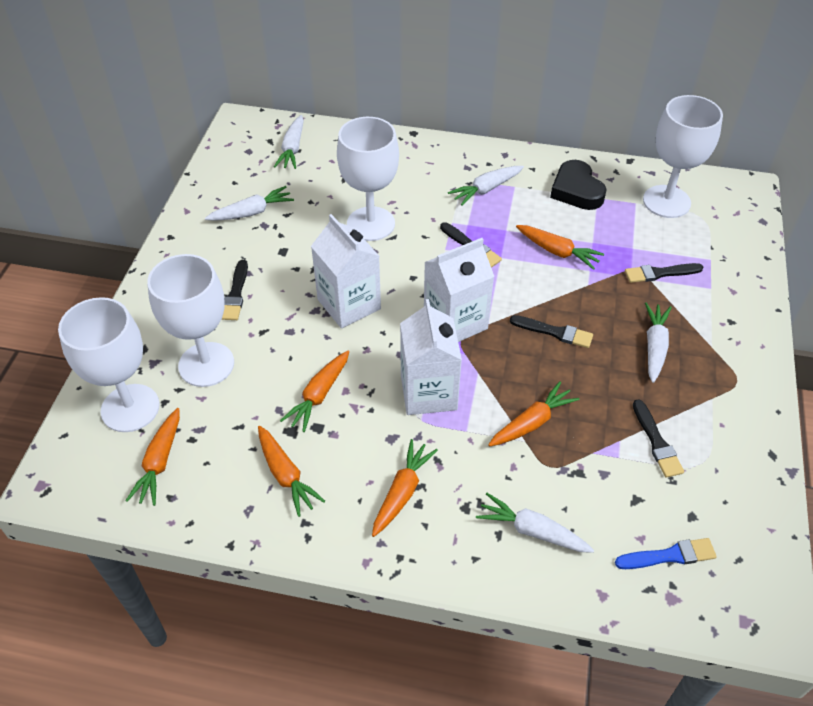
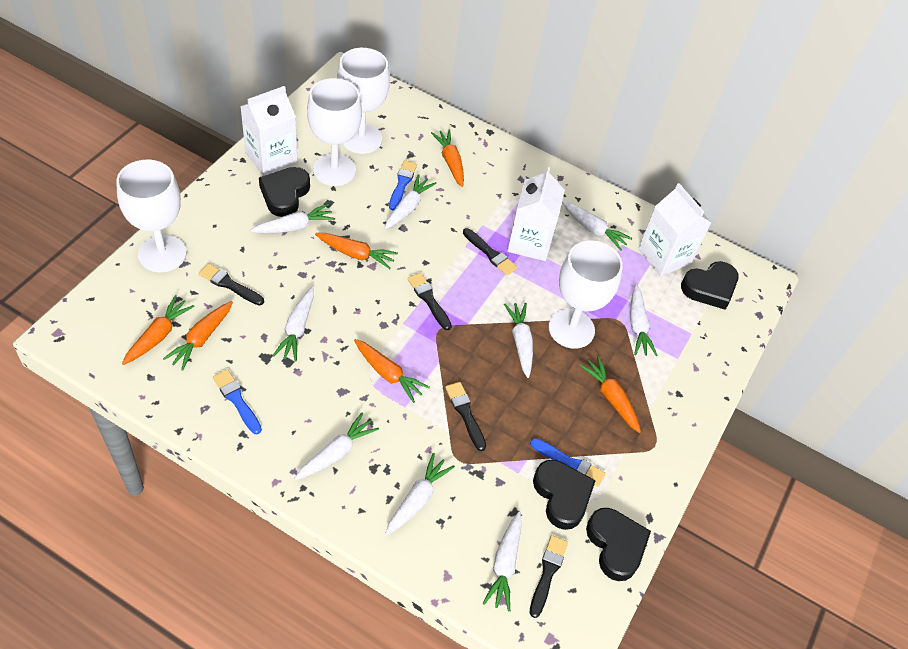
black heart: [550,160,607,210] = 1 -> [259,167,310,217] [533,460,596,530] [586,508,651,581] [681,261,739,310] = 4
blue brush: [615,538,717,569] = 1 -> [213,369,262,434] [389,160,417,210] [530,438,606,487] = 3
white carrot: [205,186,294,221] [274,115,304,169] [448,166,524,206] [476,493,594,553] [645,303,672,383] = 5 -> [250,204,335,233] [272,287,314,362] [294,413,379,480] [384,174,437,230] [385,453,455,536] [482,512,522,612] [504,303,533,378] [562,200,632,251] [630,285,658,356] = 9

